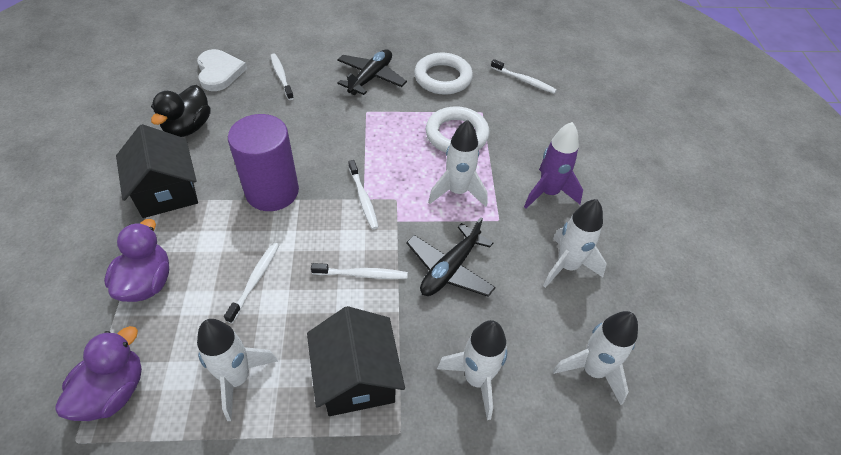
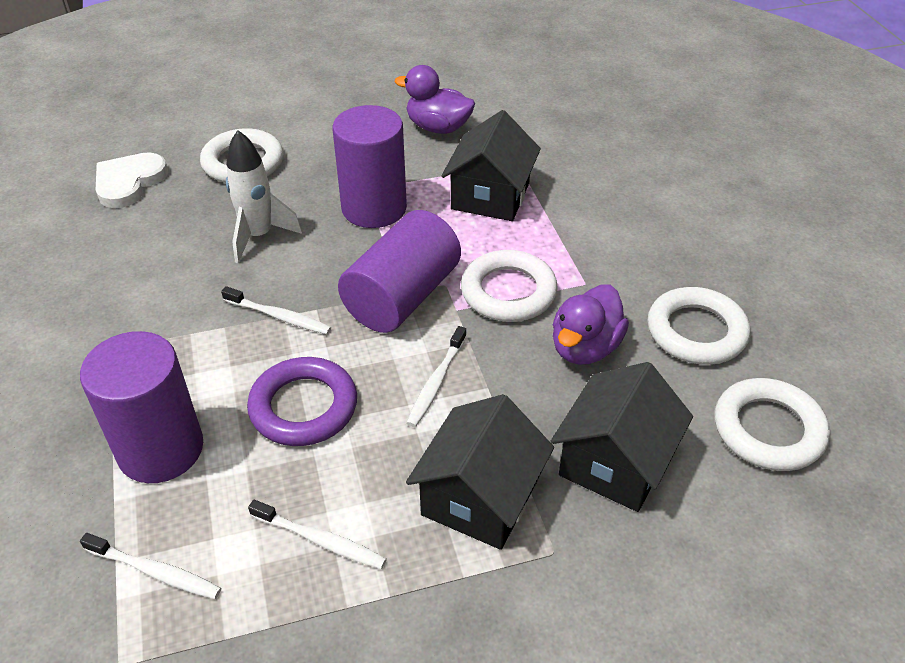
black duck: [151,85,211,137] = 1 -> none = 0
black house: [116,124,198,218] [307,306,405,416] = 2 -> [406,394,554,550] [441,110,541,221] [551,362,693,512] = 3
black plane: [337,49,407,95] [406,217,496,297] = 2 -> none = 0
purple cylinder: [228,114,299,211] = 1 -> [80,331,203,483] [332,105,407,228] [338,210,461,333] = 3
purple ring: none = 0 -> [247,357,357,446] = 1
purple rocket: [524,122,583,209] = 1 -> none = 0
white ring: [414,53,473,95] [426,106,490,153] = 2 -> [200,128,284,183] [461,250,558,322] [648,287,750,365] [715,378,830,471] = 4
white rocket: [197,319,278,421] [428,120,488,207] [437,320,507,420] [543,199,607,288] [553,311,638,405] = 5 -> [226,130,302,264] = 1
white toothbrush: [224,242,279,324] [270,54,294,100] [311,263,408,279] [348,160,379,230] [491,59,557,93] = 5 -> [80,533,221,599] [221,286,331,334] [248,500,387,569] [407,326,467,427] = 4

